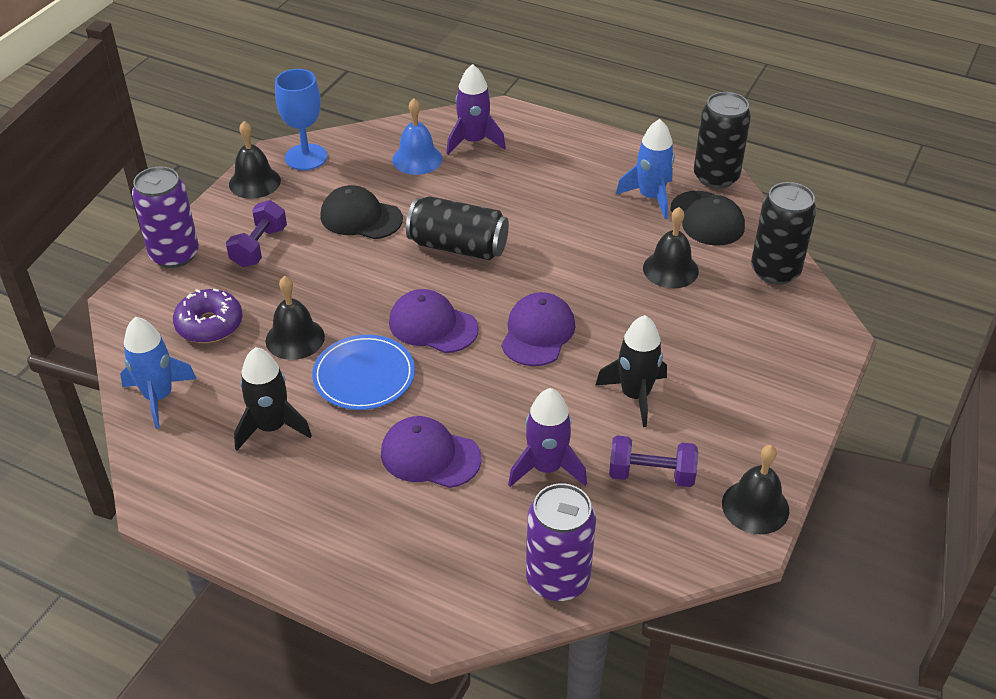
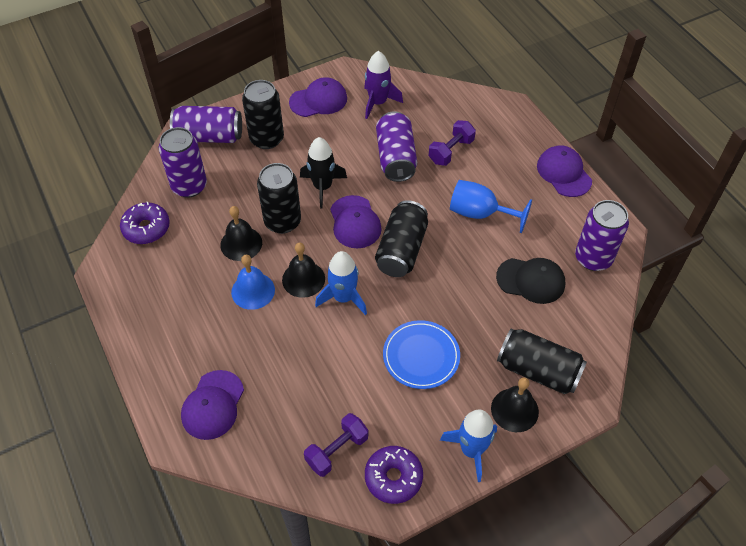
black bell: [229,121,281,199] [265,276,325,360] [643,207,699,288] [722,445,789,534] = 4 -> [220,206,262,261] [282,242,325,298] [491,377,539,432] = 3
black can: [406,196,509,260] [694,92,751,189] [751,182,817,285] = 3 -> [242,80,284,149] [257,163,301,234] [375,200,428,277] [497,329,587,394] = 4
black cap: [320,185,403,239] [670,191,745,246] = 2 -> [496,258,565,304] = 1
black rocket: [234,347,312,450] [595,315,667,427] = 2 -> [300,137,347,209] = 1
purple can: [132,166,199,268] [526,483,596,601] = 2 -> [159,127,207,198] [170,106,242,143] [376,111,417,182] [575,200,629,271] = 4
purple cap: [381,416,481,488] [389,289,479,353] [501,292,575,366] = 3 -> [181,370,244,440] [289,77,347,117] [330,195,382,248] [537,145,592,197] = 4
purple donut: [173,289,243,343] = 1 -> [120,202,170,244] [365,446,423,504] = 2
purple rocket: [446,64,506,155] [508,388,587,487] = 2 -> [364,51,403,119] = 1

